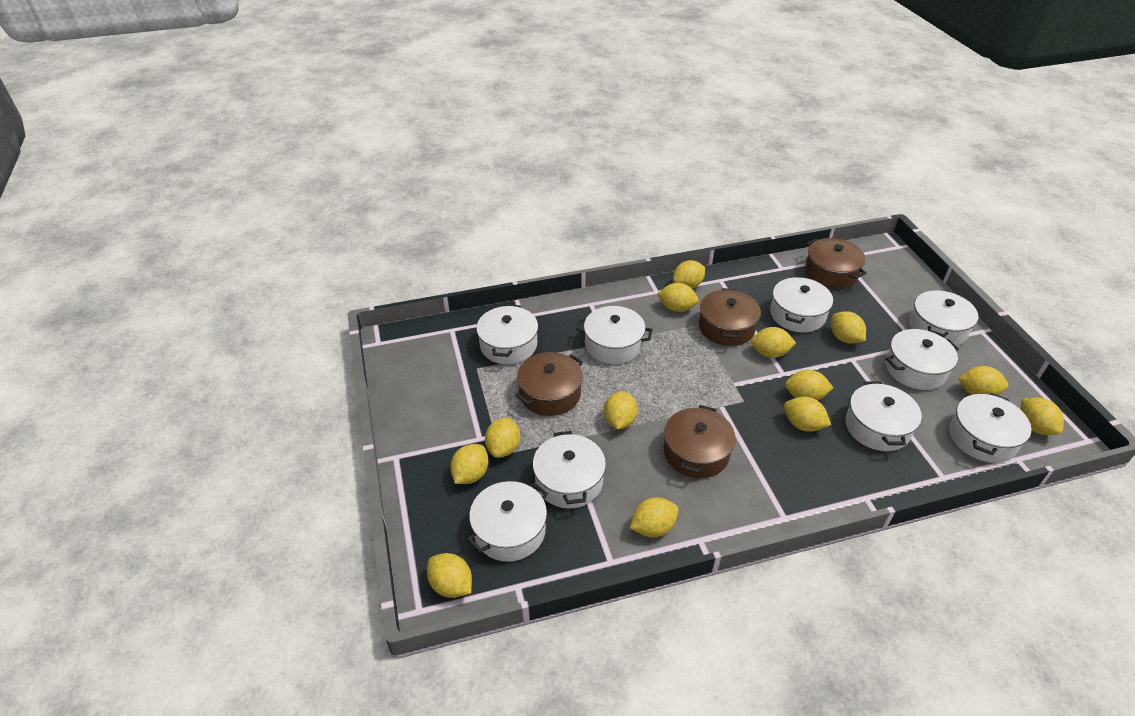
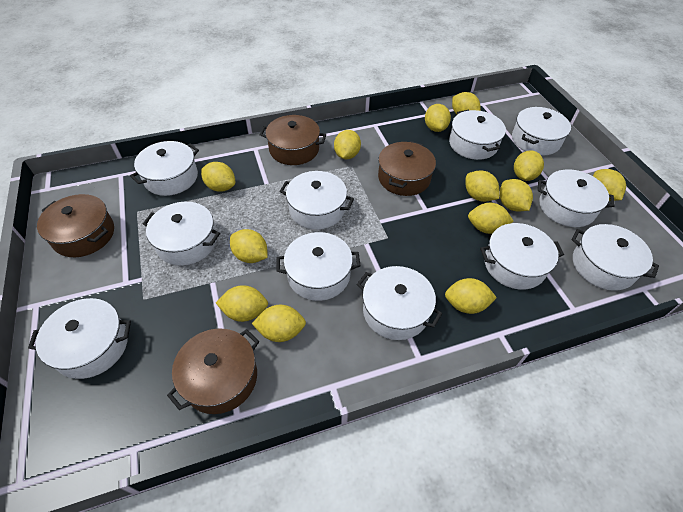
white pot: [467,481,548,562] [476,304,538,364] [533,431,606,508] [576,306,653,364] [770,277,833,332] [845,381,922,451] [886,329,959,390] [909,290,979,346] [949,393,1031,463] = 9 -> [28,298,131,379] [130,141,199,196] [143,202,220,266] [277,232,361,301] [280,171,354,230] [357,266,442,340] [449,110,506,160] [480,223,564,290] [512,107,571,156] [538,169,615,227] [572,224,659,291] = 11

